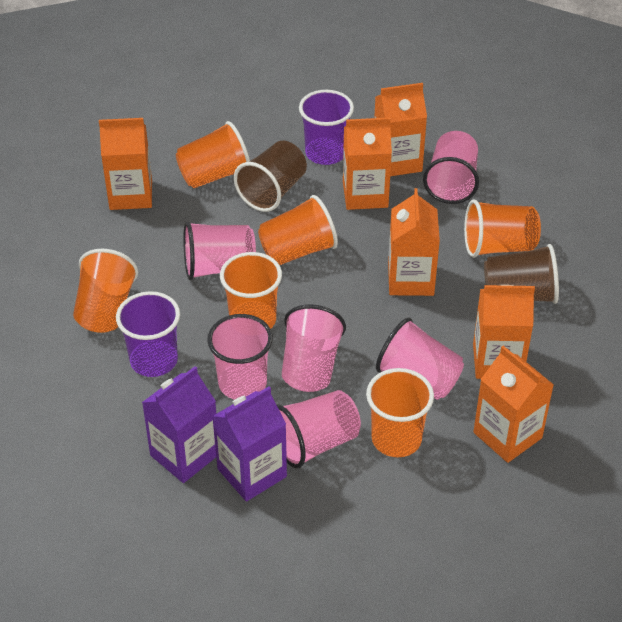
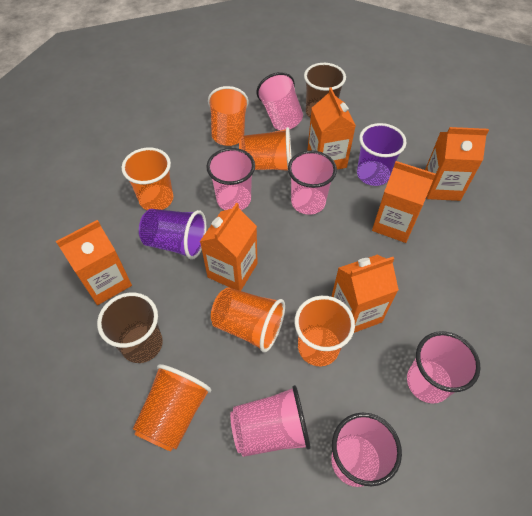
purple carton: [142,366,216,483] [213,387,287,502] = 2 -> none = 0

